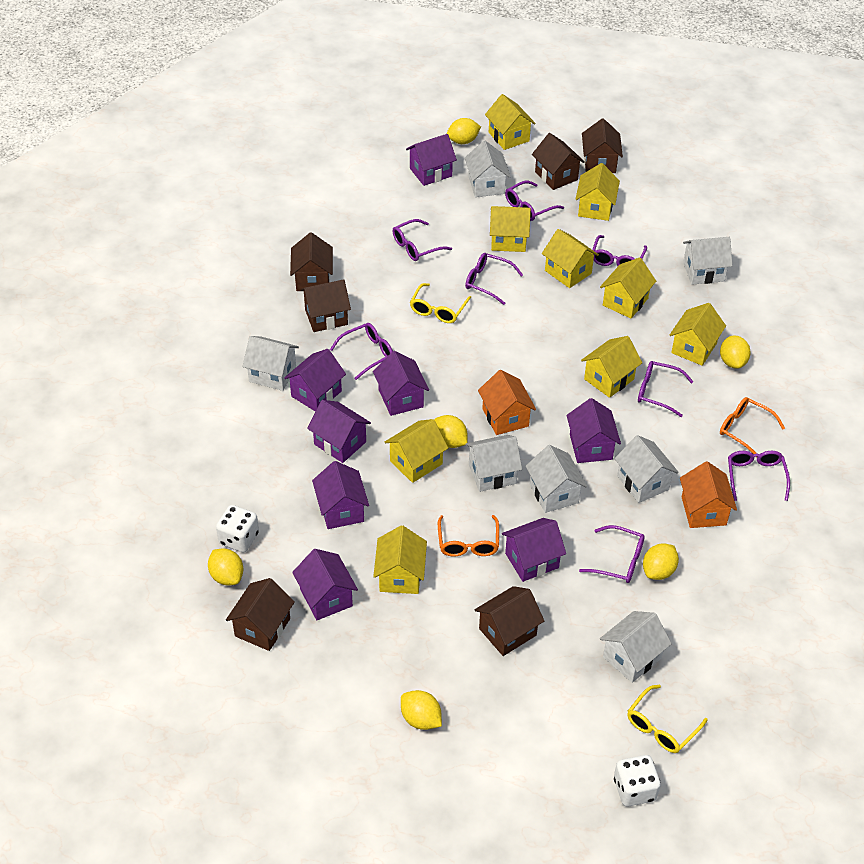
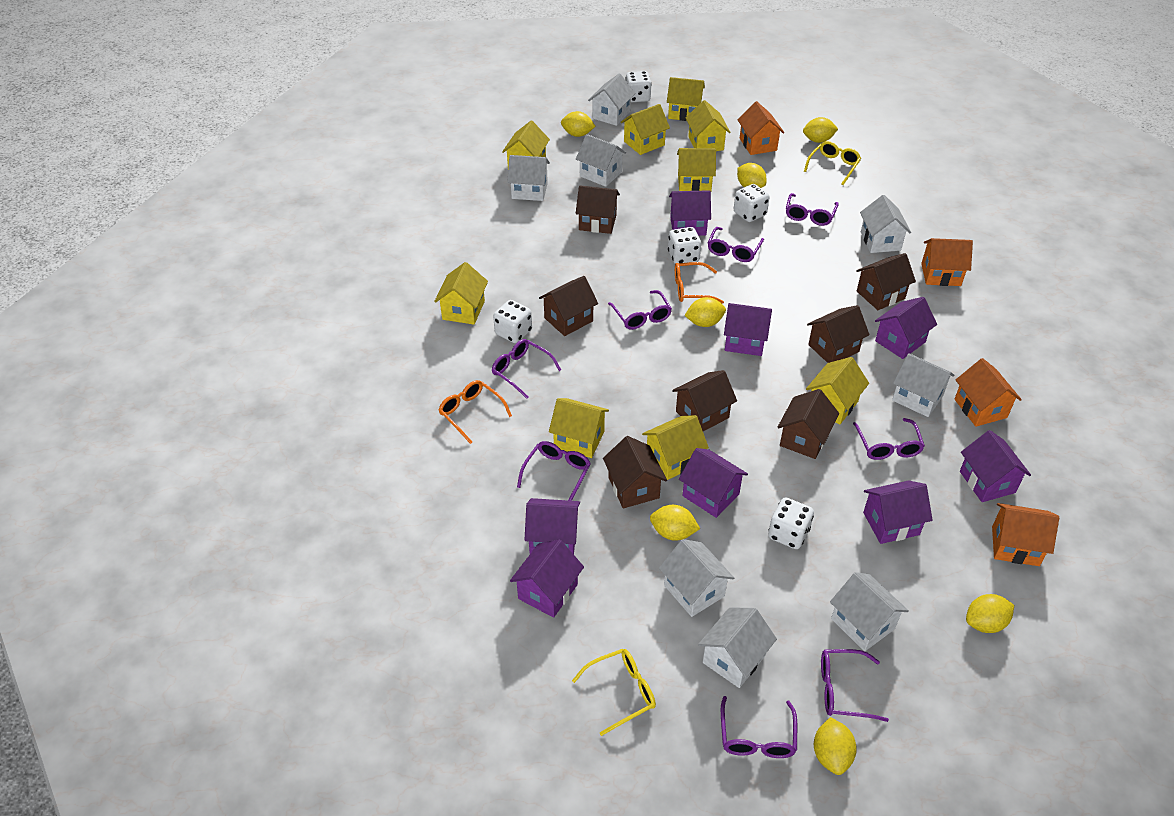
brown house: [226,578,295,651] [290,232,333,291] [300,279,351,332] [475,586,544,656] [532,133,584,190] [582,118,623,173] = 6 -> [539,276,598,336] [576,185,620,234] [603,436,667,508] [672,370,737,431] [778,389,839,459] [807,305,869,363] [856,253,916,310] = 7
orange house: [478,370,536,435] [680,461,737,528] = 2 -> [737,101,784,155] [921,238,973,286] [955,358,1022,426] [992,503,1059,566] = 4
white dice: [216,505,259,552] [614,755,661,807] = 2 -> [493,300,532,343] [625,71,652,102] [668,227,701,264] [734,184,770,222] [768,497,814,549] = 5
white house: [242,336,299,391] [465,141,511,197] [465,435,522,492] [526,445,587,513] [600,611,672,683] [614,435,679,503] [683,237,732,285] = 7 -> [507,155,550,201] [576,134,626,187] [588,73,635,126] [659,539,734,617] [698,608,777,688] [830,572,909,651] [860,195,911,253] [892,353,955,417] = 8
yellow lemon: [208,548,244,585] [401,690,442,730] [434,415,467,448] [447,118,481,144] [643,544,679,580] [720,336,751,369] = 6 -> [561,111,595,137] [650,505,700,541] [684,297,726,327] [737,163,767,188] [803,117,838,143] [814,717,857,775] [966,594,1014,633] = 7

